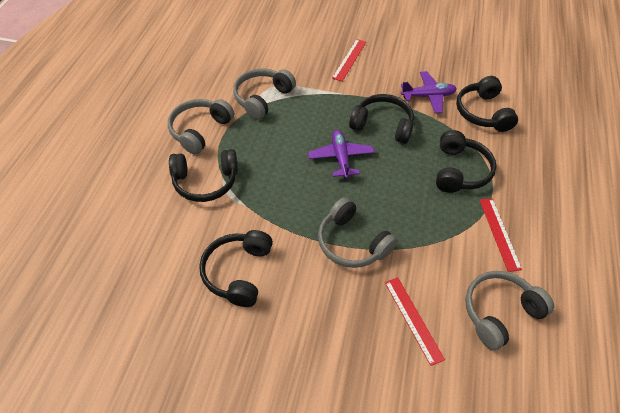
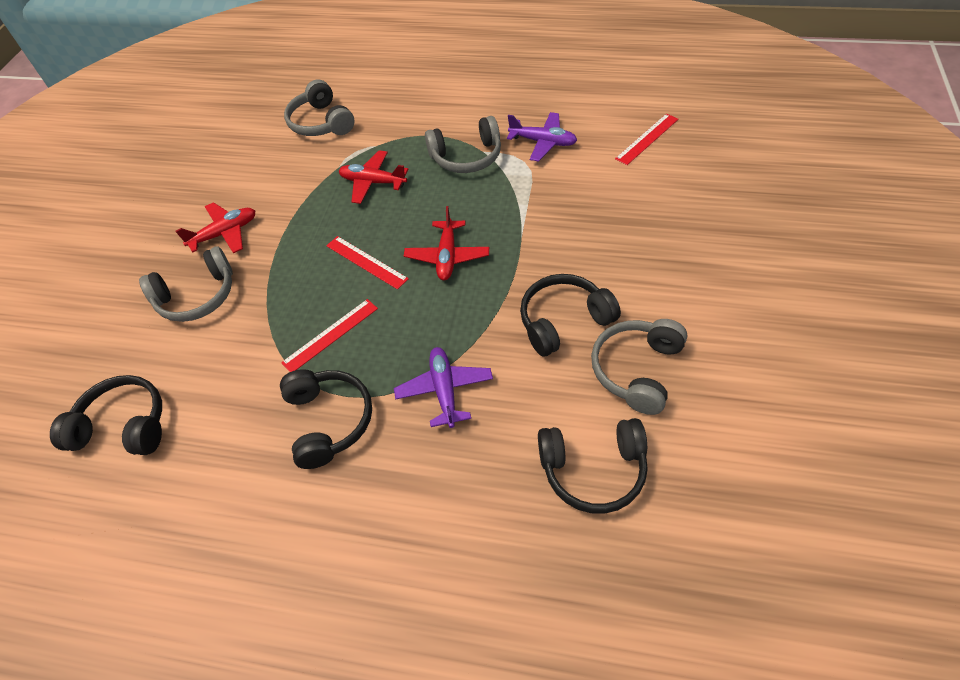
black headphones: [169,149,238,202] [199,230,273,307] [349,94,414,144] [436,130,497,193] [456,76,518,132] = 5 -> [50,375,162,455] [280,369,372,469] [520,274,621,356] [538,418,648,514] = 4
red plane: none = 0 -> [176,202,255,253] [339,150,409,204] [404,206,489,280] = 3

